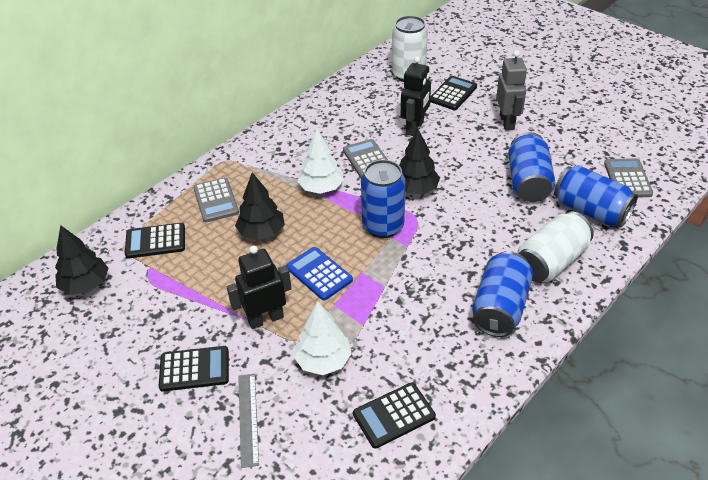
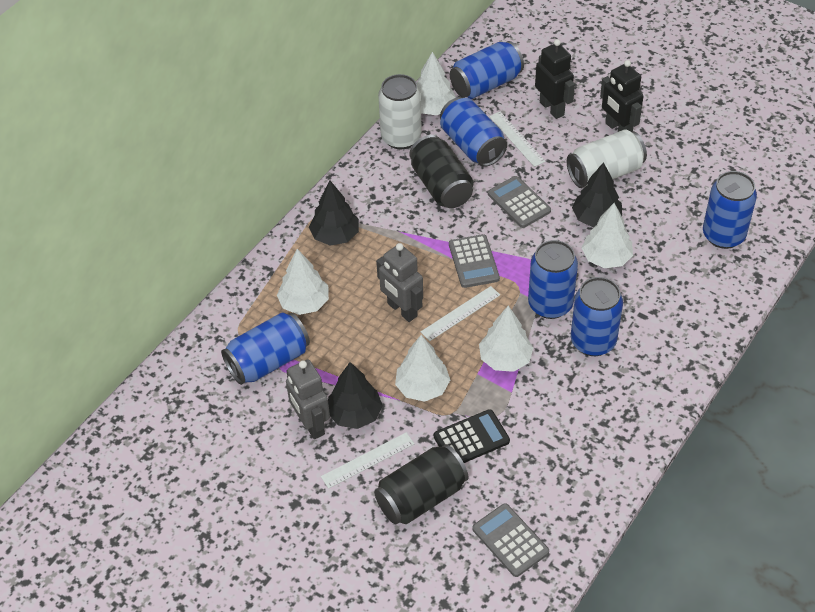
black calculator: [125,223,185,258] [159,346,229,392] [353,383,436,448] [430,76,477,110] = 4 -> [434,409,510,463] = 1
black can: none = 0 -> [374,444,468,524] [409,135,473,208] = 2
blue calculator: [286,247,353,300] = 1 -> none = 0
blue can: [361,160,405,238] [472,251,533,337] [508,132,556,202] [554,165,638,227] = 4 -> [221,312,310,385] [440,97,507,167] [450,41,524,99] [528,240,578,319] [571,277,623,356] [703,171,757,249] = 6
grey robot: [496,50,527,131] = 1 -> [286,359,330,439] [376,243,423,322] = 2
grey ruler: [238,374,259,468] = 1 -> none = 0
white ruler: none = 0 -> [321,432,414,489] [421,286,500,341] [489,112,546,167] = 3
white tree: [293,301,352,375] [297,128,344,194] = 2 -> [277,249,329,315] [395,335,450,402] [417,52,456,115] [479,305,533,372] [582,203,633,268] = 5

